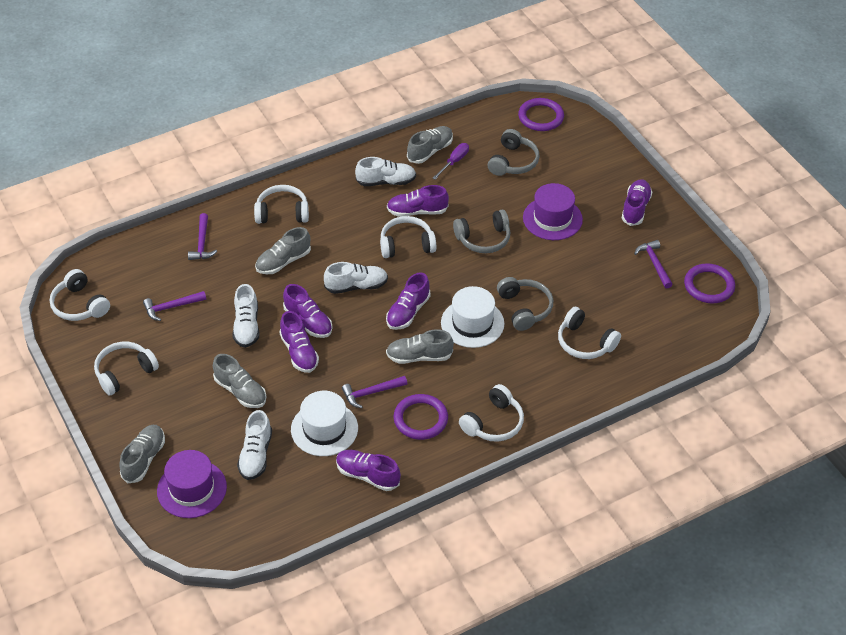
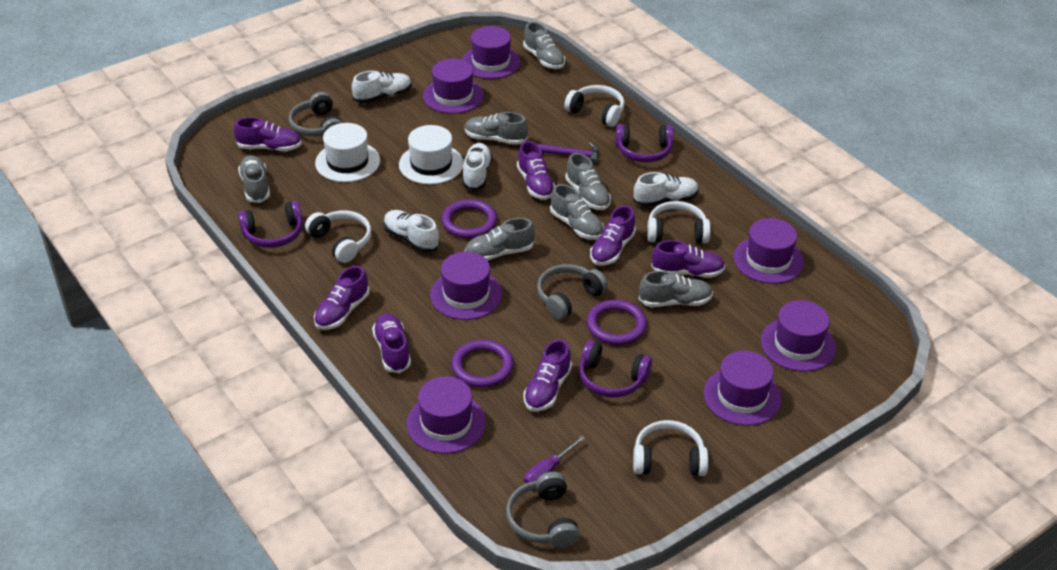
grey shoe: [119,425,165,484] [213,354,266,408] [255,227,311,274] [386,329,454,364] [407,126,453,164] = 5 -> [238,155,270,203] [465,112,528,145] [465,218,535,261] [523,22,565,69] [550,184,604,240] [565,153,611,210] [639,271,713,307] = 7
purple hammer: [143,291,206,321] [188,213,217,260] [342,376,407,408] [634,240,673,289] = 4 -> [538,143,599,165] = 1
purple hat: [157,450,227,518] [523,183,583,240] = 2 -> [406,376,486,454] [423,59,484,114] [430,252,502,320] [462,26,521,79] [703,351,782,426] [733,218,804,284] [761,300,836,372] = 7
purple headphones: none = 0 -> [238,201,303,248] [579,340,652,397] [616,124,673,162] = 3
purple shoe: [279,311,319,373] [283,284,332,338] [336,450,401,491] [386,272,431,330] [387,185,449,217] [621,179,652,226] = 6 -> [234,117,302,151] [314,266,369,330] [372,313,411,373] [517,141,555,200] [523,339,572,412] [590,205,636,266] [651,240,725,278] = 7
white headphones: [50,269,110,321] [94,342,159,396] [254,185,309,224] [380,216,436,258] [459,384,524,442] [558,307,621,359] = 6 -> [305,210,371,263] [564,85,625,127] [633,420,708,476] [647,201,711,243] = 4

